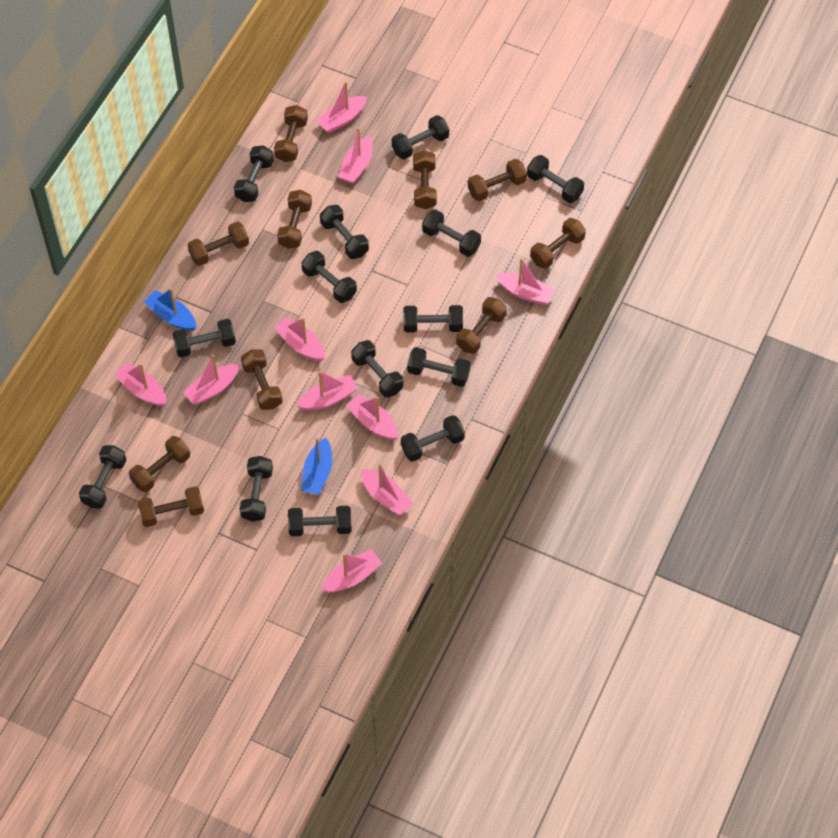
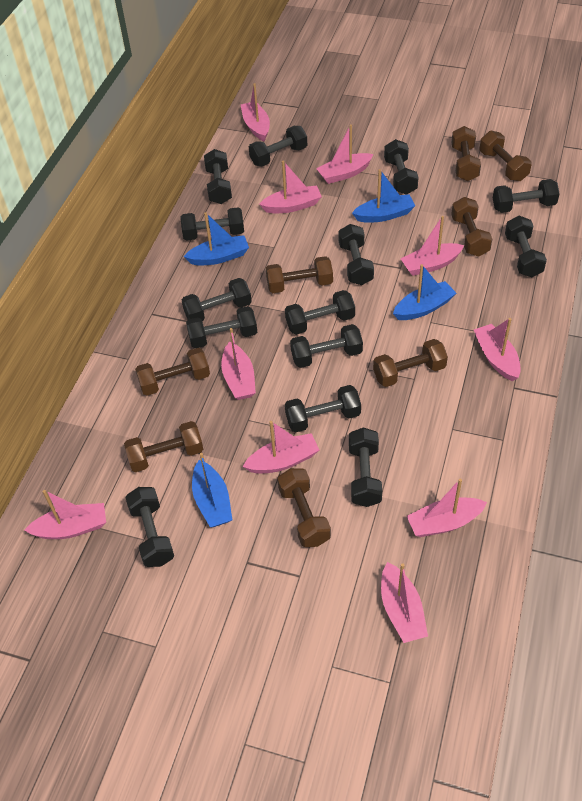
blue boat: [144,288,197,331] [301,437,332,495] = 2 -> [184,212,249,265] [192,453,232,527] [352,169,415,222] [393,264,456,320] = 4
brown dumbbell: [129,436,190,492] [138,486,204,527] [187,222,249,266] [241,349,283,410] [274,105,308,162] [277,190,312,249] [413,150,437,209] [456,297,507,354] [468,159,527,201] [530,218,586,269] = 10 -> [124,421,203,472] [135,348,210,396] [266,256,333,293] [278,468,331,547] [373,339,448,387] [451,126,481,181] [451,197,492,257] [480,131,532,181] = 8

